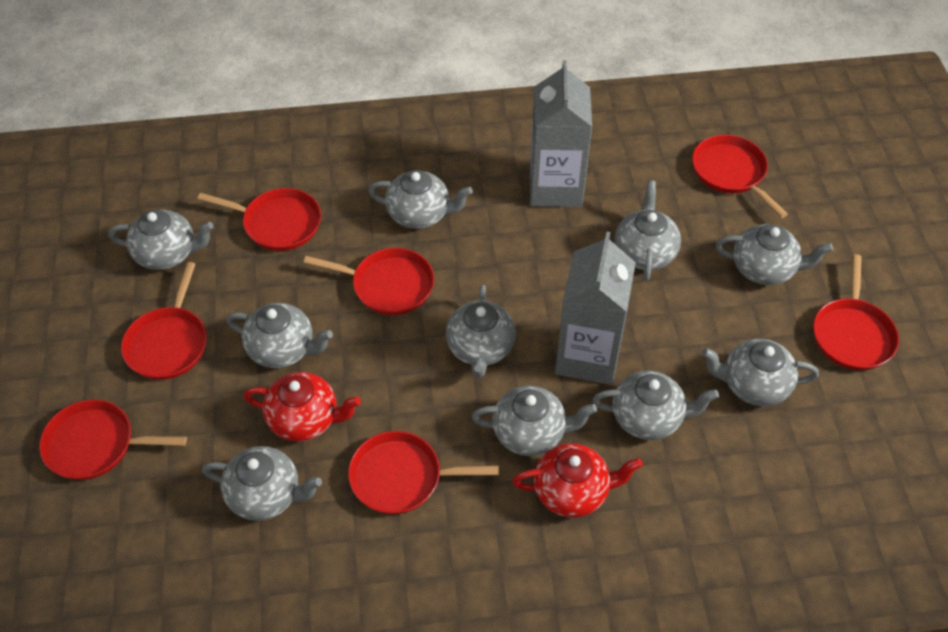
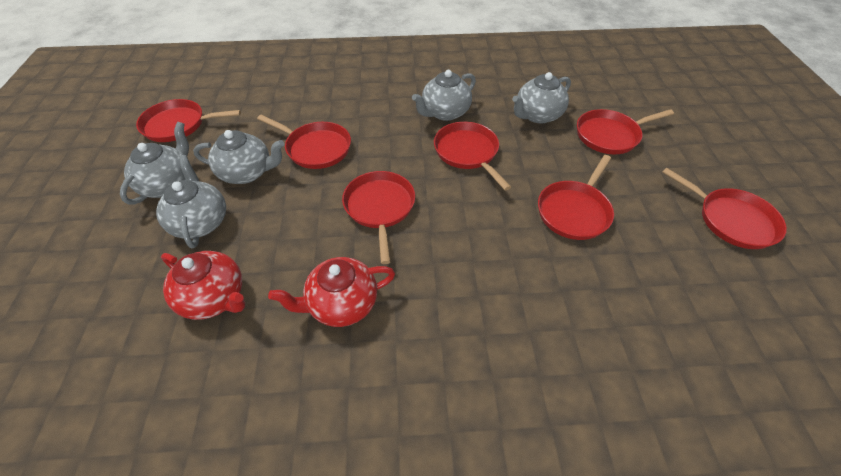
grey carton: [530,60,592,207] [555,232,636,385] = 2 -> none = 0
grey teapot: [108,210,214,270] [202,446,322,521] [226,303,333,368] [368,170,473,229] [446,285,516,378] [472,386,597,456] [592,371,719,440] [615,181,681,281] [702,339,819,406] [716,224,833,285] = 10 -> [120,122,189,204] [156,155,226,248] [193,130,284,184] [412,70,476,121] [512,72,571,124] = 5

